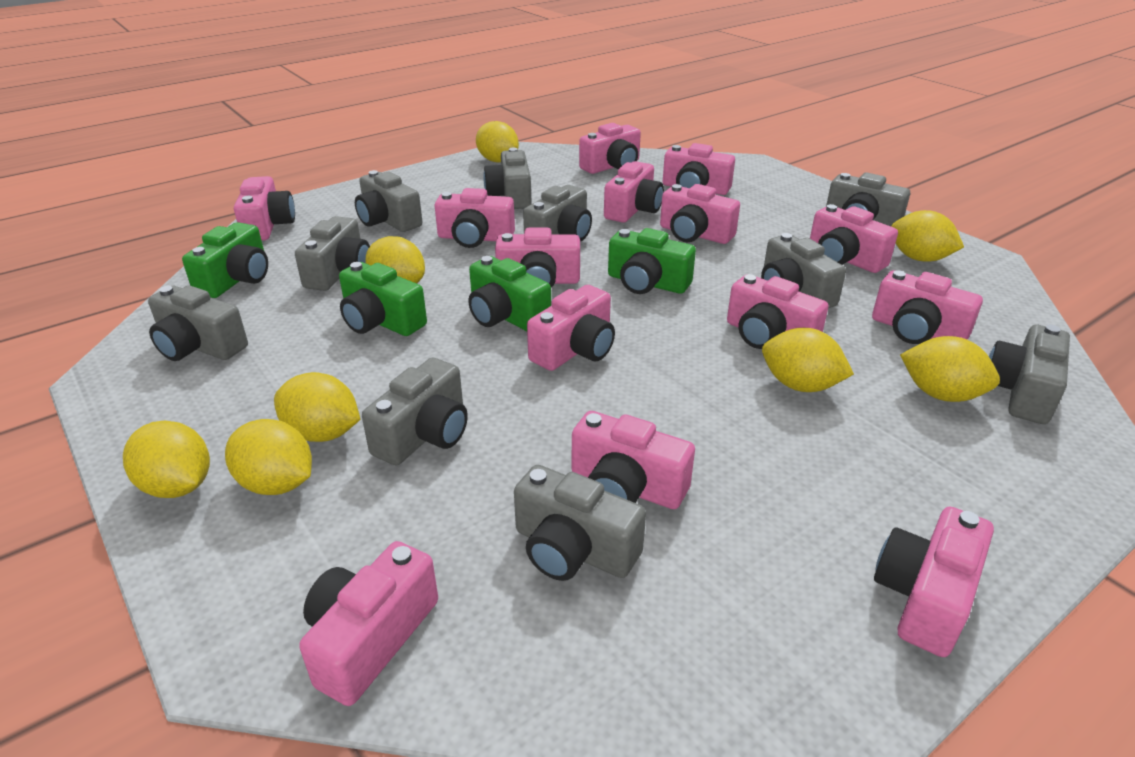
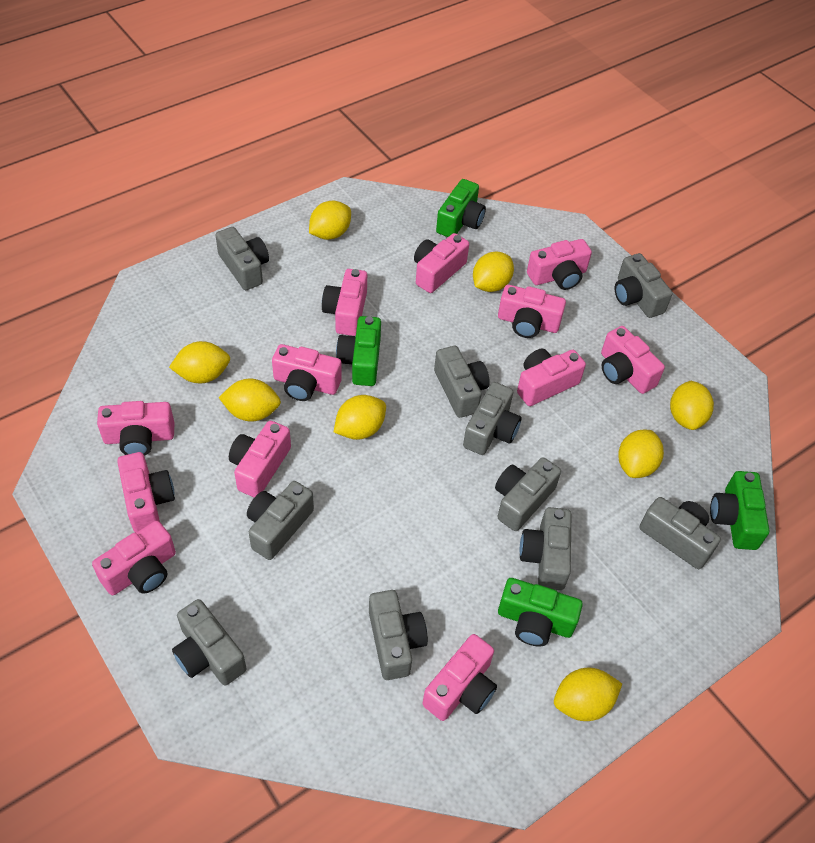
pink camera: [234,176,295,241] [299,541,438,706] [435,188,515,248] [495,228,580,288] [527,285,615,371] [572,411,695,509] [579,123,641,174] [604,161,664,223] [660,184,740,244] [663,143,735,195] [727,274,829,349] [810,204,898,273] [872,270,983,344] [874,507,994,657] = 14 -> [92,521,176,595] [97,401,174,456] [117,452,175,533] [229,421,291,497] [272,344,342,401] [322,269,367,336] [414,233,469,293] [423,634,497,721] [498,285,566,338] [517,349,586,406] [527,239,592,290] [601,326,665,394] = 12

